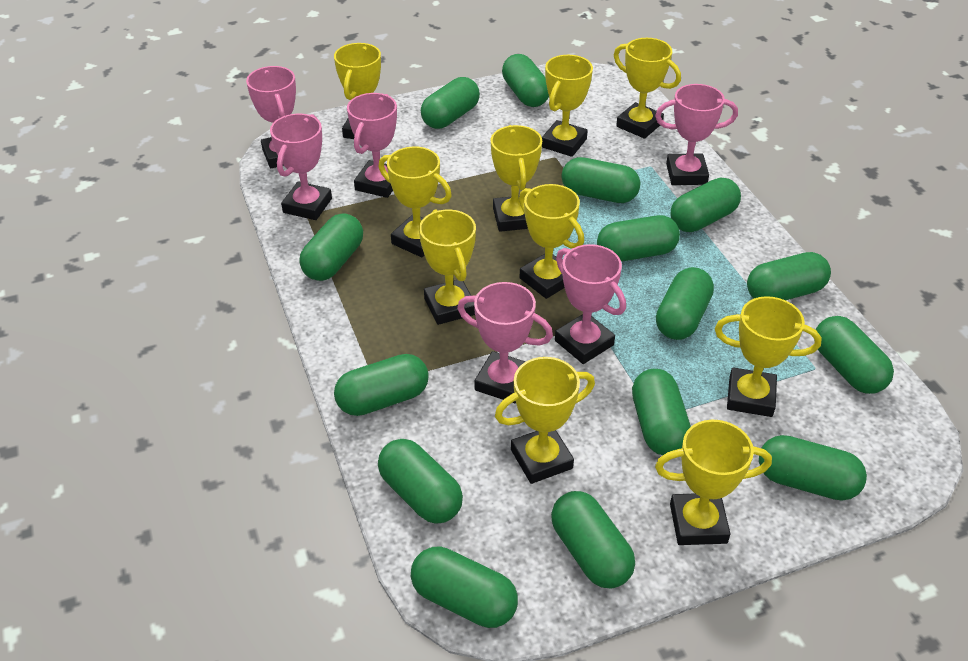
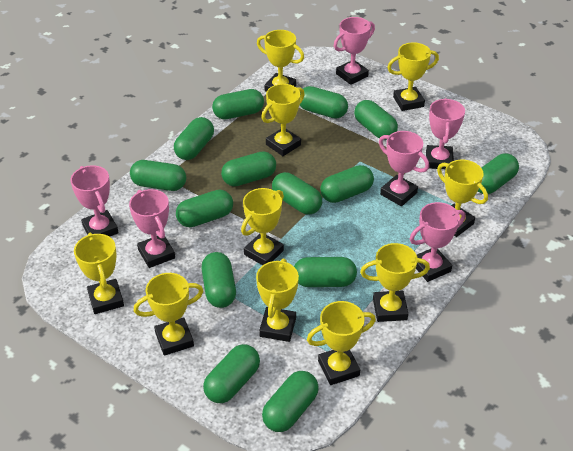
green capsule: [299,213,363,281] [334,354,429,416] [378,439,463,523] [411,546,518,628] [421,77,480,129] [502,54,549,107] [551,491,635,589] [561,157,640,203] [597,215,680,262] [632,369,691,455] [656,267,714,340] [671,178,741,232] [747,252,831,300] [759,435,867,501] [814,316,894,394] = 15 -> [130,160,186,191] [174,117,214,160] [176,190,233,227] [202,252,236,308] [203,344,260,403] [212,89,264,119] [221,151,276,187] [262,371,319,432] [272,172,322,215] [294,257,357,287] [300,86,348,119] [320,165,374,203] [354,100,398,140] [478,153,519,194] = 14

